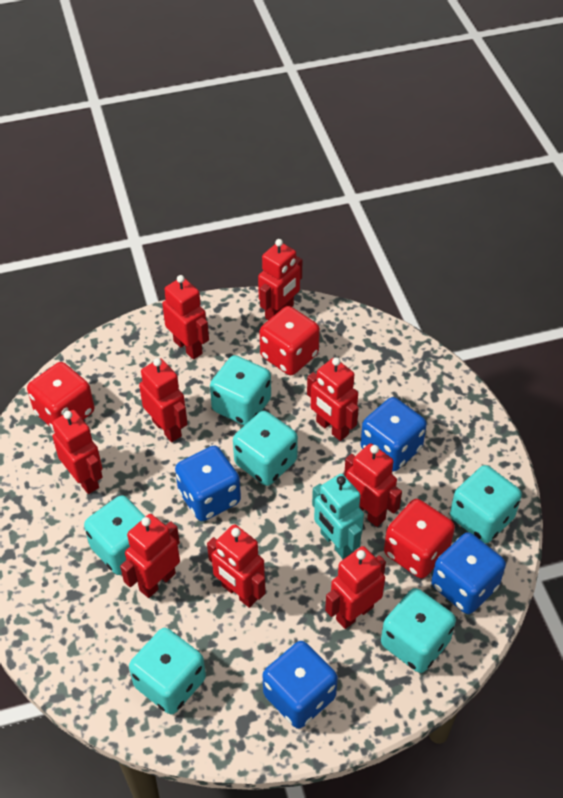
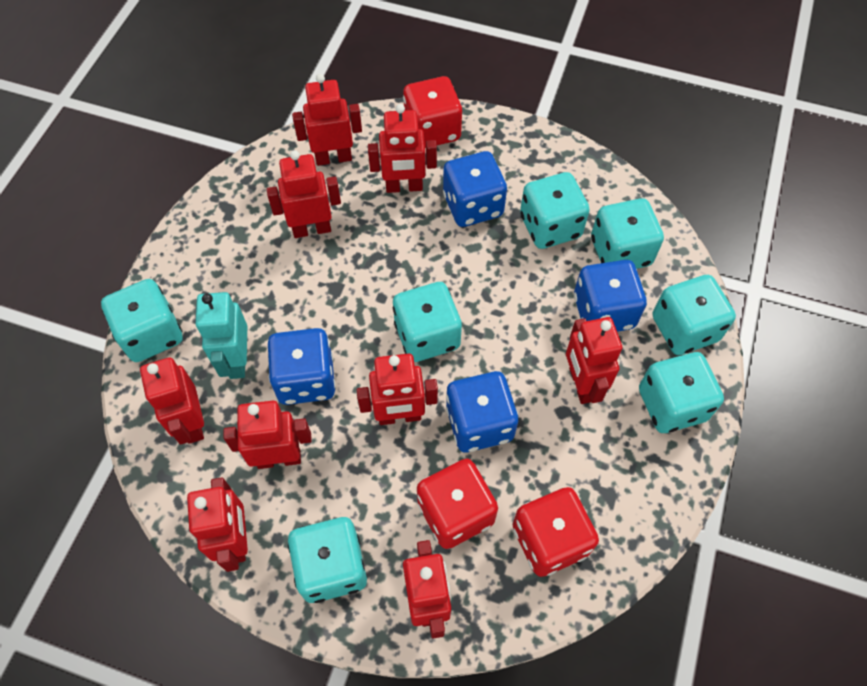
turquoise dice: [84,495,146,575] [129,628,206,714] [210,355,271,426] [233,411,298,486] [381,588,456,673] [450,465,522,543] = 6 -> [101,279,183,362] [288,517,367,603] [393,282,462,362] [520,172,590,249] [591,198,664,269] [639,352,724,433] [652,275,736,355] = 7

